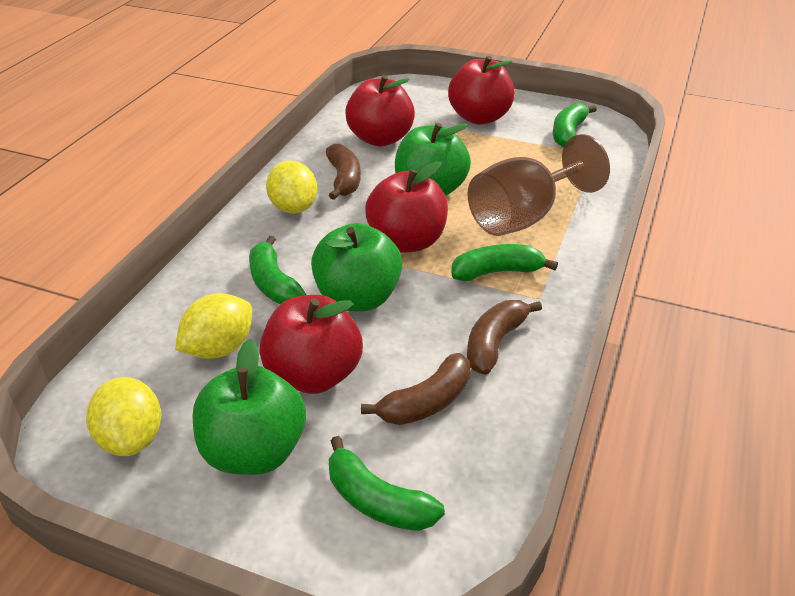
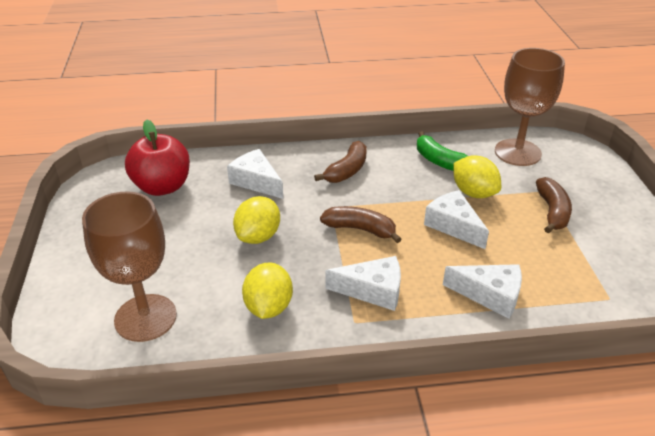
brown goblet: [468,134,610,236] = 1 -> [82,191,177,342] [495,48,565,166] = 2
green apple: [193,339,306,475] [311,223,402,311] [395,123,471,196] = 3 -> none = 0
green banana: [249,236,306,304] [329,436,445,531] [451,244,558,281] [553,103,597,147] = 4 -> [417,131,468,171] = 1
red apple: [260,295,363,394] [345,75,415,147] [365,161,448,253] [448,56,515,125] = 4 -> [125,119,190,196] = 1
white cheese: none = 0 -> [227,149,283,199] [326,256,401,311] [424,190,489,249] [443,264,522,319] = 4

